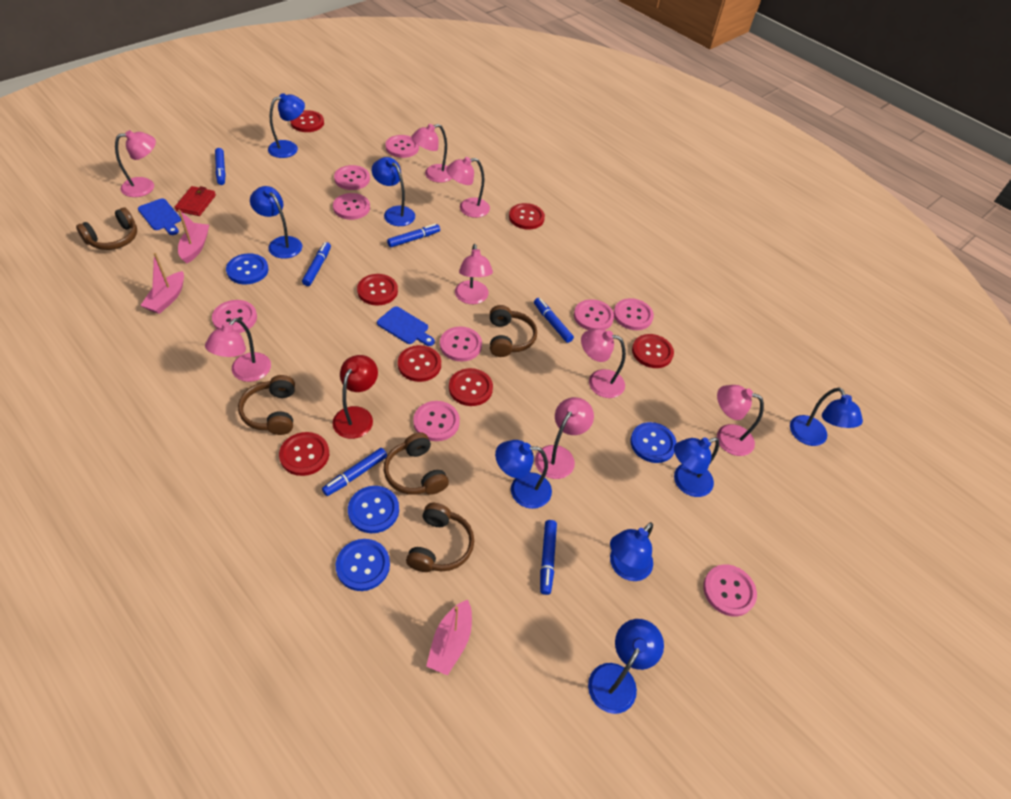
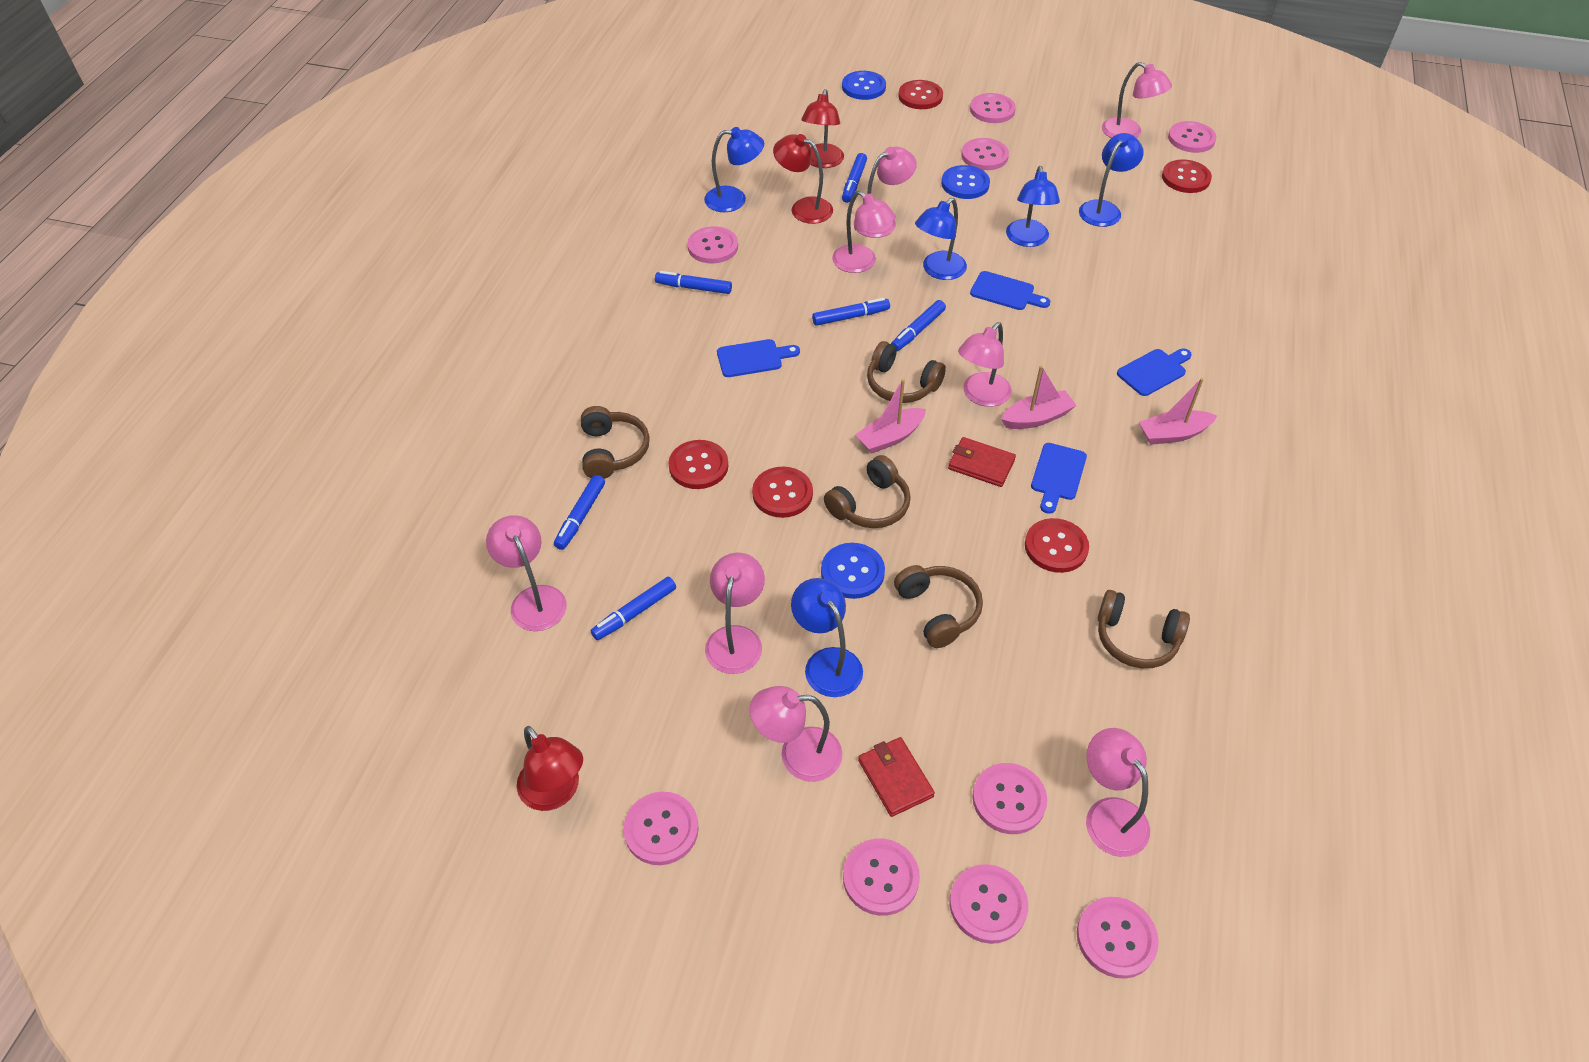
blue button: [226,253,269,284] [336,539,390,591] [348,486,399,533] [630,422,677,463] = 4 -> [821,543,885,599] [842,71,886,100] [941,165,990,199] = 3
blue cutting board: [138,198,181,235] [377,306,435,346] = 2 -> [717,339,800,377] [970,271,1050,310] [1031,443,1087,514] [1117,349,1192,396] = 4
blue lamp: [250,186,302,259] [268,93,305,158] [372,157,415,226] [495,440,552,509] [588,619,664,714] [610,522,653,581] [674,437,719,497] [790,387,863,446] = 8 -> [704,127,764,212] [791,578,863,697] [915,198,967,280] [1006,166,1060,247] [1079,133,1144,227] = 5
red button: [279,432,329,476] [290,110,324,132] [357,274,398,305] [398,345,441,382] [449,368,493,406] [509,203,545,230] [632,334,674,368] = 7 -> [668,440,728,489] [752,467,813,518] [898,80,943,109] [1025,518,1089,573] [1162,159,1212,193] = 5
red lamp: [333,355,378,439] = 1 -> [517,726,583,811] [773,134,833,224] [801,89,844,168] = 3
red wallet: [175,186,216,216] = 1 -> [858,737,935,817] [948,437,1016,487] = 2

